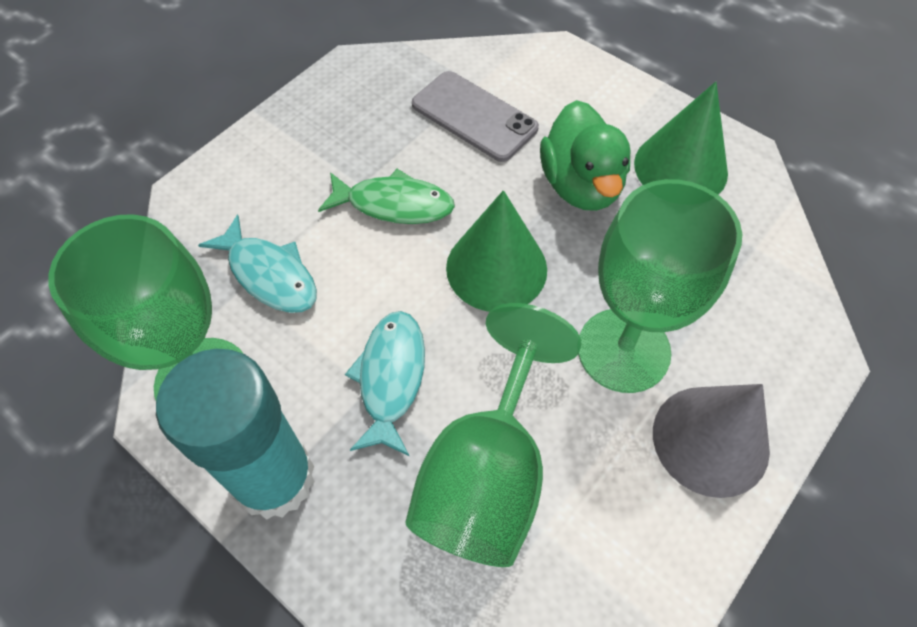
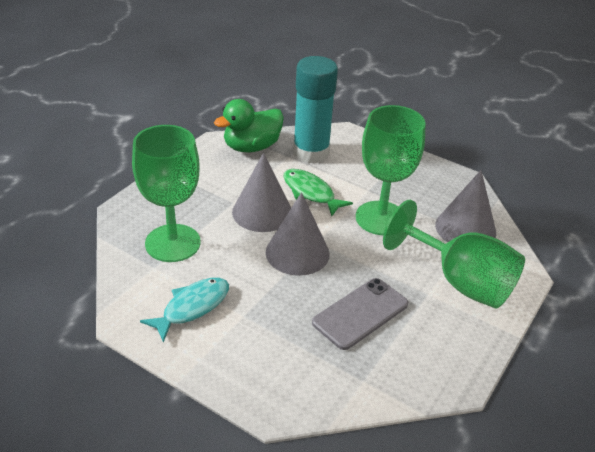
green cone: [446,190,547,312] [634,82,728,195] = 2 -> none = 0
grey cone: [653,384,770,498] = 1 -> [232,153,291,232] [266,192,330,276] [435,170,496,242] = 3
turquoise fish: [198,215,317,313] [345,311,425,456] = 2 -> [140,277,229,342] = 1

